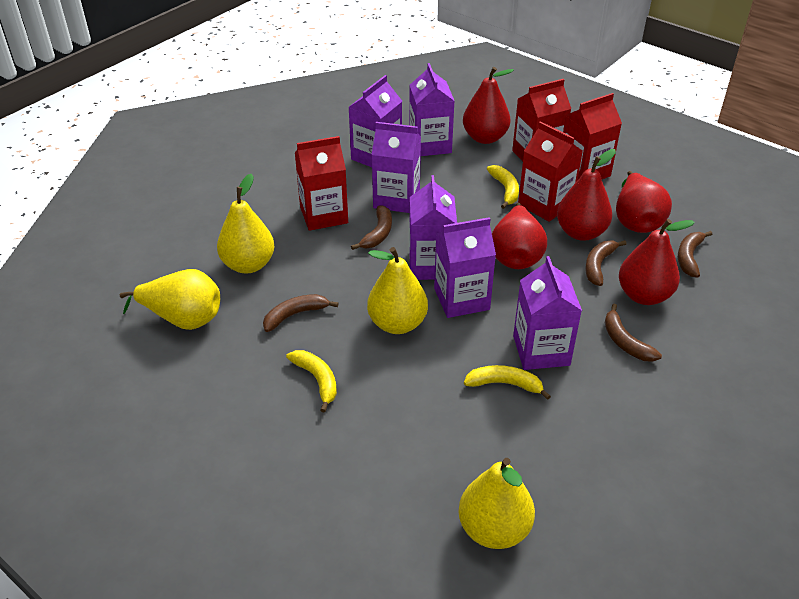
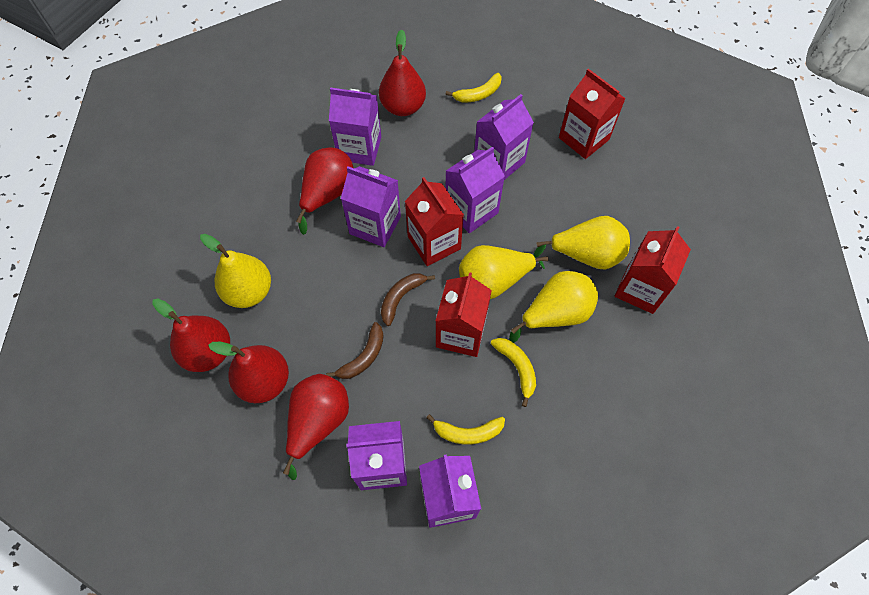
brown banana: [263,294,339,332] [351,205,392,250] [585,240,626,286] [605,304,662,362] [678,231,712,278] = 5 -> [326,322,384,379] [381,273,435,326] = 2

